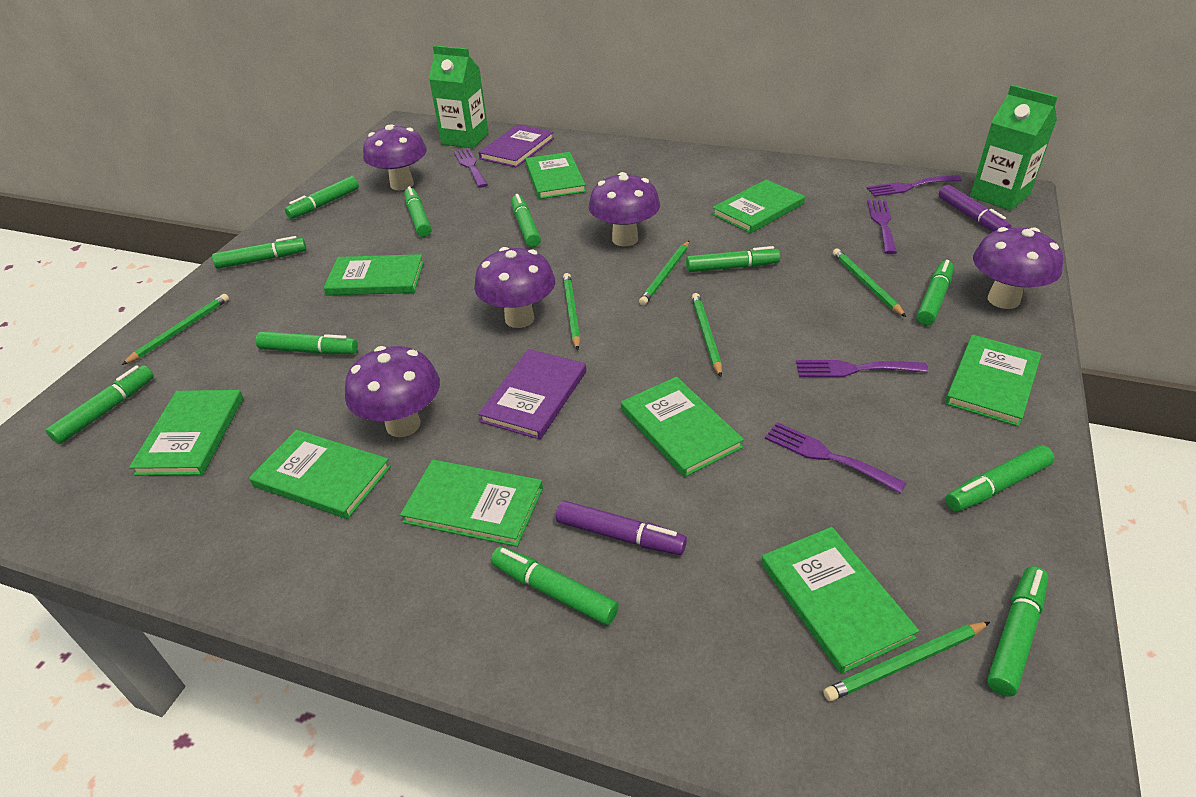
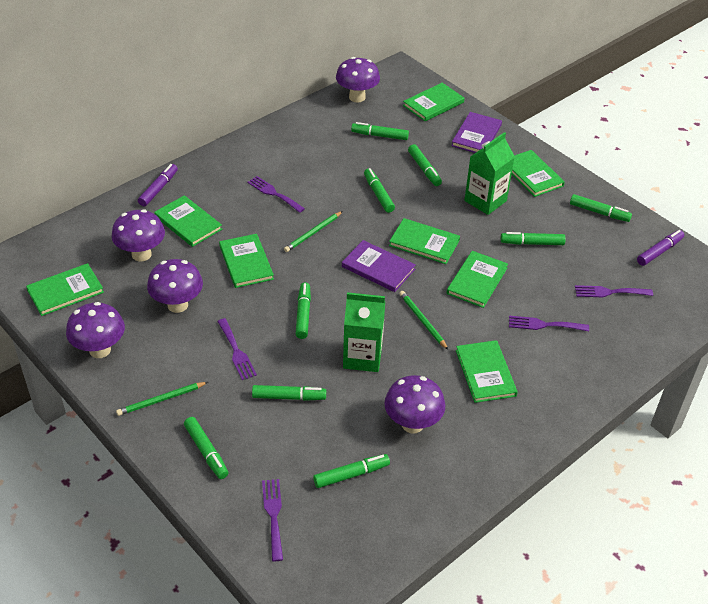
green book: [129,390,243,476] [249,430,391,519] [324,254,424,296] [400,460,543,547] [525,152,586,199] [621,377,744,477] [712,179,805,233] [761,527,919,674] [945,335,1042,427] = 9 -> [26,263,104,316] [154,195,222,247] [219,234,274,288] [389,218,460,264] [403,83,465,121] [447,251,508,308] [456,340,518,403] [512,150,565,197] = 8
green marker: [46,365,154,444] [212,236,306,269] [256,332,358,355] [285,176,359,219] [404,186,431,237] [491,546,619,625] [511,194,541,247] [686,246,780,272] [917,260,954,325] [946,445,1055,511] [987,566,1048,697] = 11 -> [184,417,229,479] [252,385,326,401] [296,282,311,339] [313,454,390,488] [351,122,409,140] [364,168,395,213] [408,144,442,186] [501,232,566,245] [570,194,632,222] = 9
green pencil: [122,294,229,365] [563,273,581,350] [639,241,689,305] [692,293,722,377] [823,622,990,701] [833,249,906,317] = 6 -> [116,382,208,416] [284,211,343,252] [399,291,448,350] = 3

